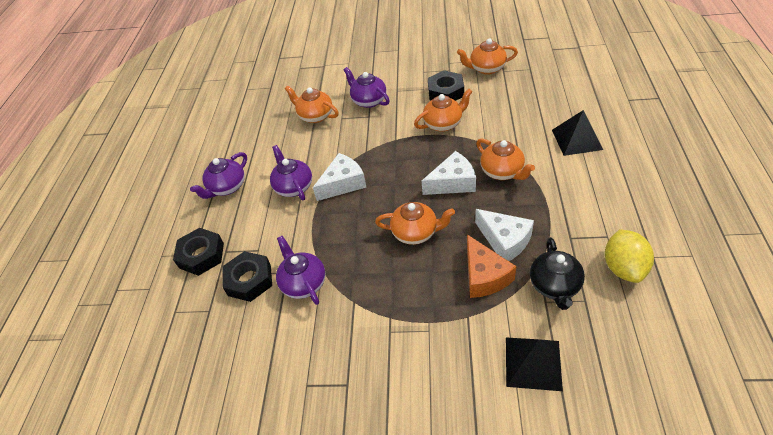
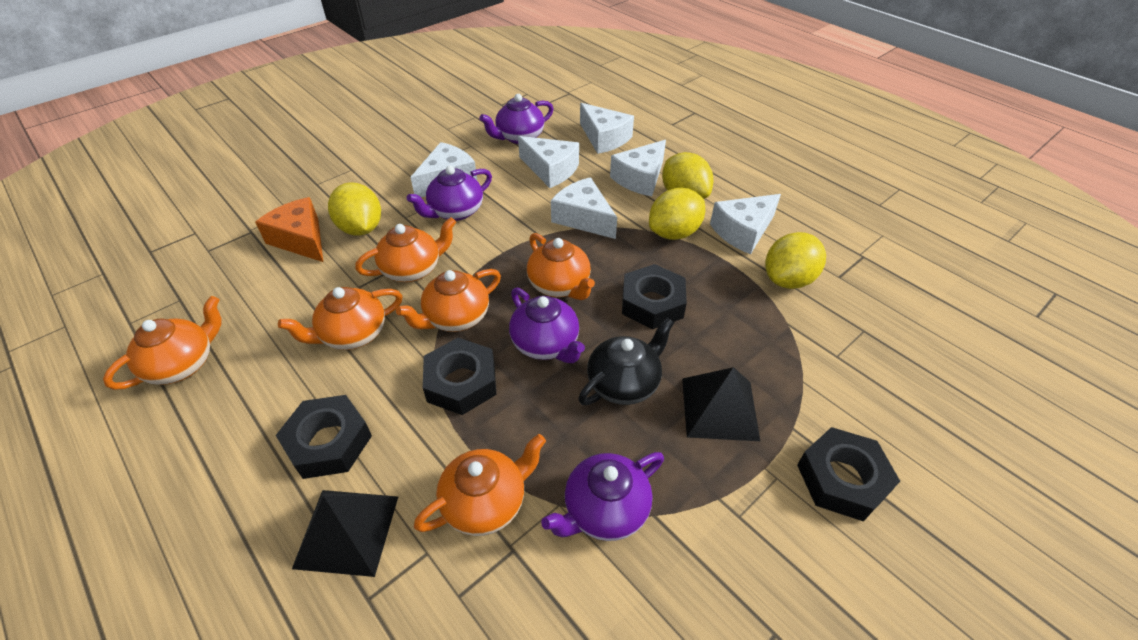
black nut: [173,228,224,276] [222,251,272,302] [428,70,464,101] = 3 -> [276,395,372,479] [423,338,496,415] [622,264,687,329] [797,427,900,521] = 4
orange teapot: [285,86,339,123] [375,202,455,245] [414,89,473,132] [457,38,518,75] [476,138,535,180] = 5 -> [103,296,222,390] [278,287,403,350] [355,217,456,282] [396,269,501,332] [414,434,546,536] [527,233,595,300] = 6
white cheese: [313,153,366,201] [422,151,476,195] [475,209,534,261] = 3 -> [410,142,477,197] [518,136,579,188] [551,177,617,239] [580,103,634,154] [610,140,666,196] [710,194,781,254] = 6
yellow lemon: [605,229,654,283] = 1 -> [328,182,381,236] [649,188,705,240] [662,152,713,199] [765,232,826,289] = 4

